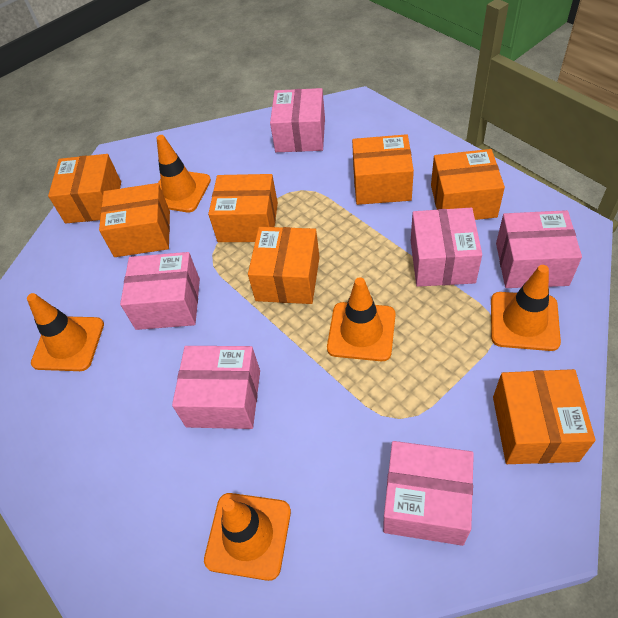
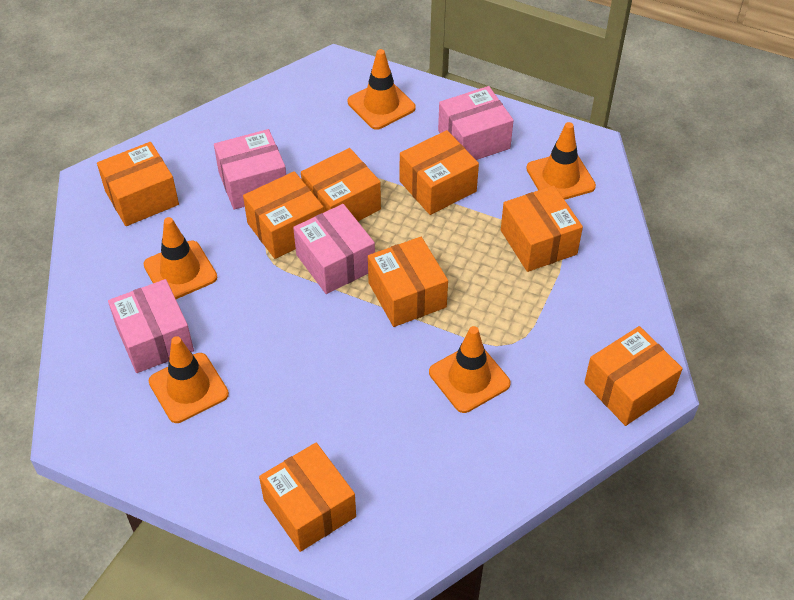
orange box: [48,154,121,223] [99,183,170,257] [208,174,278,242] [248,227,320,304] [352,134,414,205] [431,149,505,220] [493,369,595,464] = 7 -> [97,142,179,226] [243,171,324,259] [259,443,356,552] [301,148,381,221] [368,237,448,327] [400,130,479,215] [501,185,583,272] [584,326,683,426] = 8
pink box: [120,252,200,330] [172,346,260,429] [270,88,325,152] [383,441,474,546] [411,208,482,287] [496,210,582,288] = 6 -> [108,279,194,373] [214,129,286,210] [293,204,375,294] [438,86,514,160] = 4

